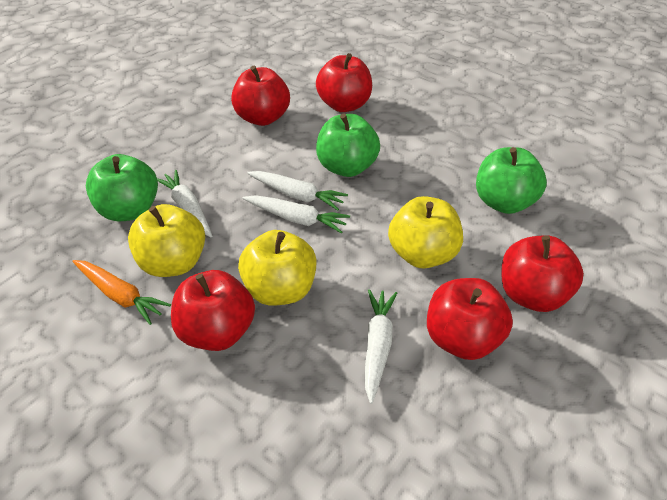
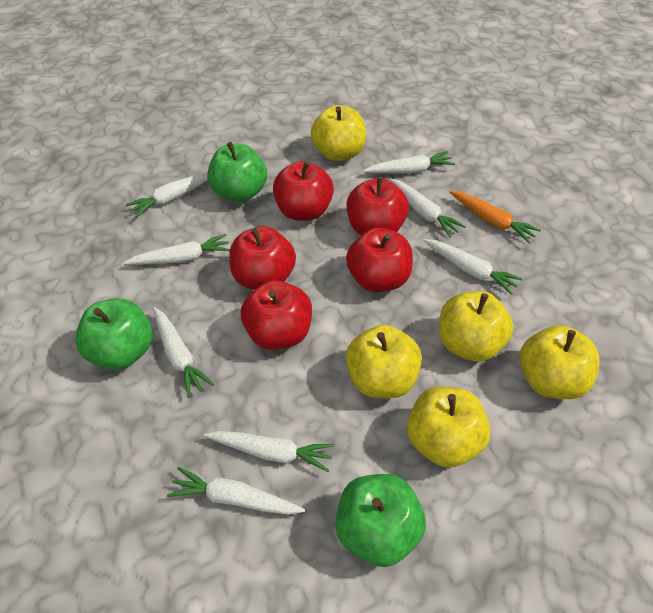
white carrot: [157,170,212,237] [243,195,350,233] [247,171,348,211] [365,289,397,404] = 4 -> [124,234,230,265] [126,172,208,218] [153,307,214,398] [167,467,305,515] [204,431,334,472] [363,151,455,173] [390,179,466,238] [423,239,523,295] = 8
yellow apple: [128,204,205,277] [238,230,317,305] [388,196,463,268] = 3 -> [311,105,366,161] [346,325,422,398] [407,387,491,467] [439,291,514,362] [520,325,600,399] = 5

